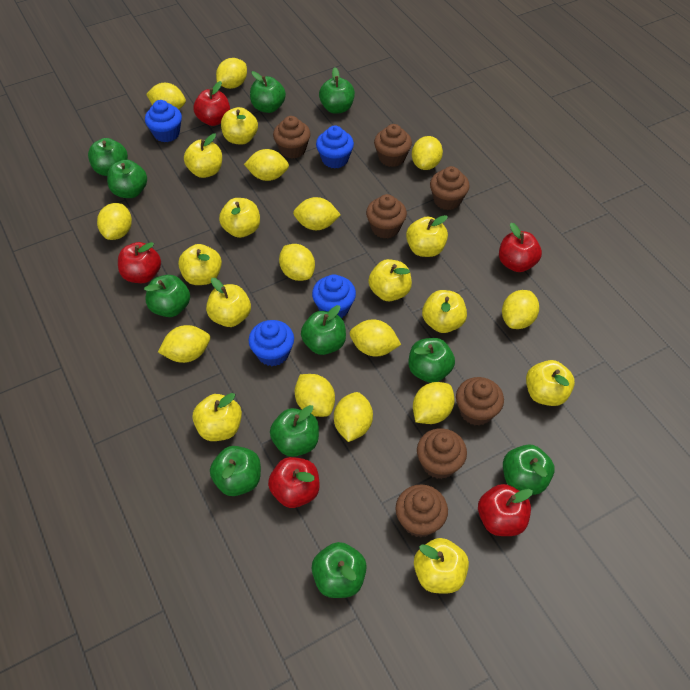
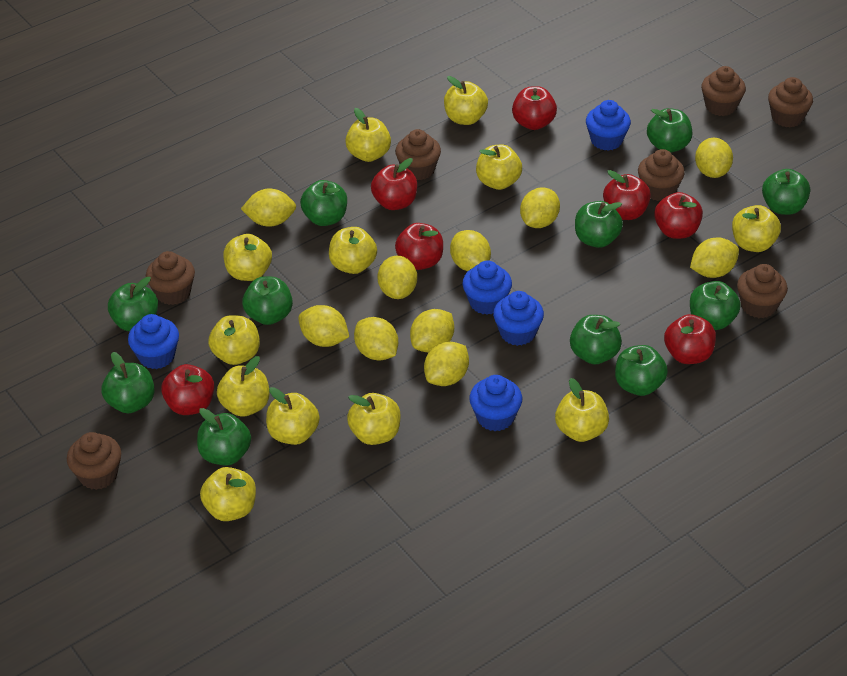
blue cupcake: [145,100,182,142] [249,320,294,366] [312,274,356,318] [316,125,354,168] = 4 -> [128,314,179,369] [462,260,512,315] [469,375,522,431] [493,291,544,346] [586,100,631,151] = 5
red apple: [118,242,161,283] [194,81,230,126] [268,457,320,508] [478,484,533,536] [499,223,542,272] = 5 -> [161,364,214,415] [371,158,417,210] [395,223,443,270] [512,86,557,130] [603,170,651,220] [654,192,703,239] [664,314,716,364] = 7
yellow apple: [178,244,222,285] [184,133,222,178] [192,393,242,441] [206,278,251,327] [219,198,260,238] [221,107,258,145] [368,259,412,301] [406,215,448,257] [414,538,469,594] [422,290,467,333] [526,360,575,406] = 11 -> [200,467,256,521] [208,315,260,365] [217,356,269,417] [223,234,272,281] [266,387,320,445] [329,227,377,274] [345,108,391,162] [347,393,401,445] [444,76,488,125] [476,145,522,190] [555,378,609,442] [732,205,781,252] = 12
yellow lemon: [97,203,132,240] [146,83,186,109] [158,325,210,363] [216,58,247,89] [244,149,289,181] [279,244,315,281] [293,197,341,230] [295,374,335,417] [334,392,373,442] [350,319,401,356] [412,136,443,170] [413,382,455,424] [502,290,539,329] = 13 -> [241,188,296,227] [298,305,349,347] [354,317,398,361] [377,256,417,299] [410,309,454,352] [424,342,469,386] [450,230,491,271] [520,188,560,228] [690,238,739,278] [695,138,733,178] = 10

